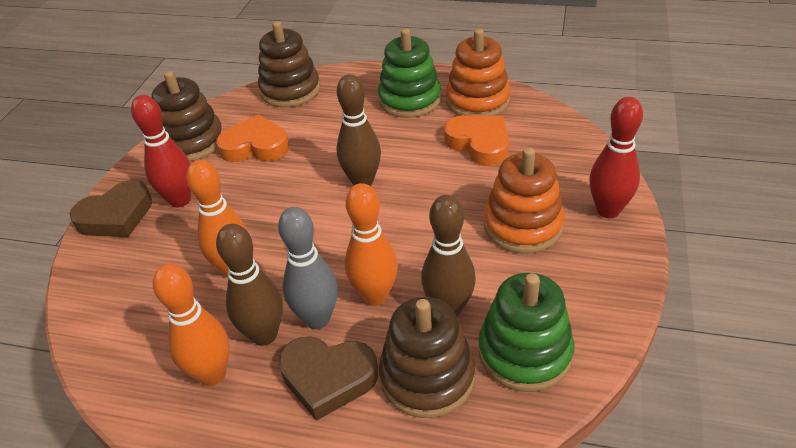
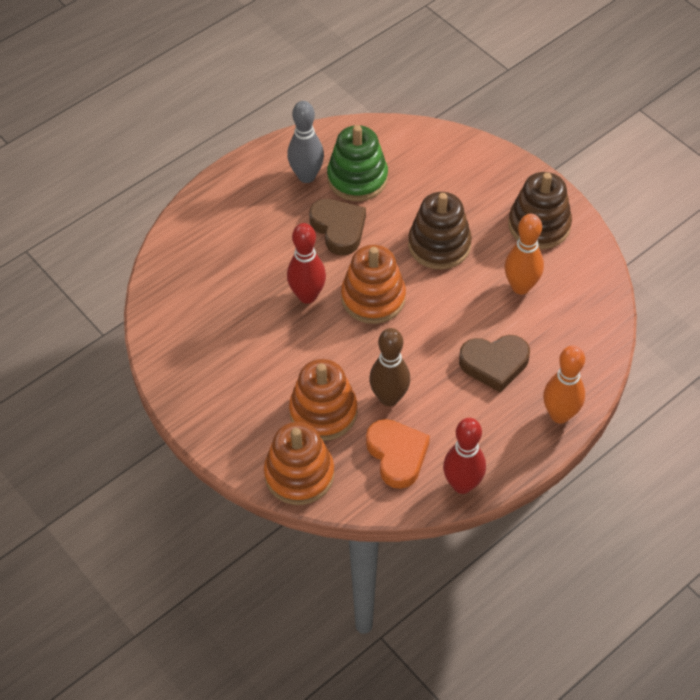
brown bowling pin: [216,224,283,346] [336,74,381,186] [421,195,476,316] = 3 -> [369,328,410,406] = 1
brown stacking toy: [152,71,223,161] [258,21,320,107] [379,297,475,418] = 3 -> [408,192,472,269] [508,172,572,249] = 2
green stacking toy: [378,29,441,118] [478,273,574,392] = 2 -> [327,125,388,201] = 1
orange bowling pin: [153,264,230,386] [186,160,248,278] [345,183,398,306] = 3 -> [505,214,544,294] [543,345,585,423] = 2
orange heart: [216,115,290,162] [444,115,509,166] = 2 -> [366,419,430,489] = 1
orange stacking toy: [446,29,511,116] [484,147,565,253] = 2 -> [264,422,334,505] [289,359,357,441] [341,245,406,324] = 3

